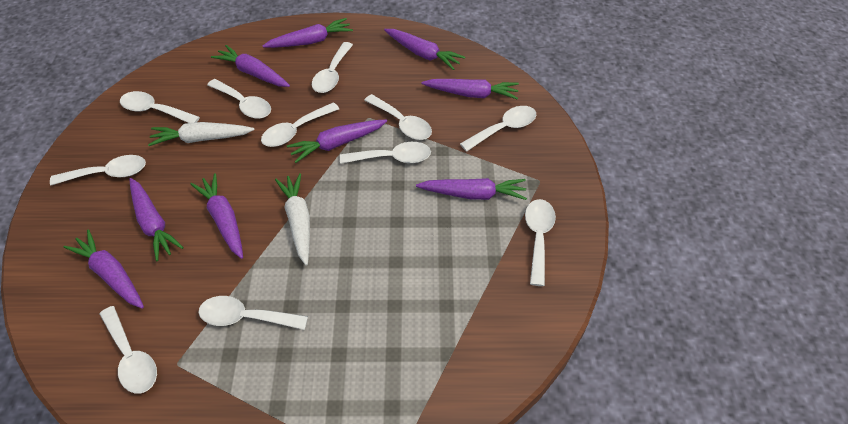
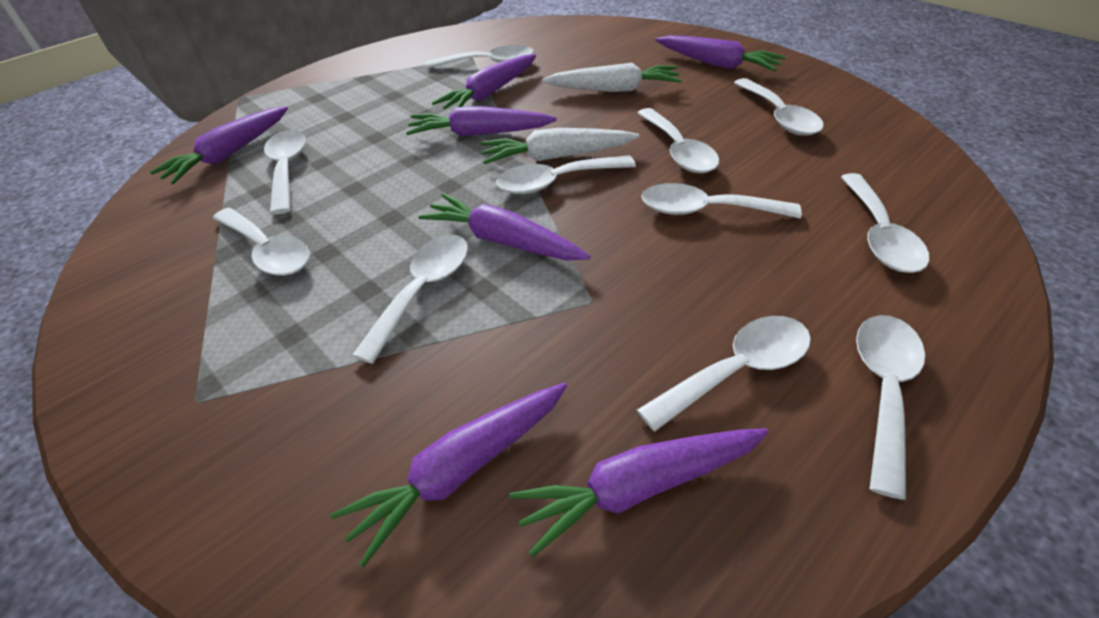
purple carrot: [64,230,144,309] [129,178,184,261] [191,173,243,259] [211,45,290,87] [262,18,353,48] [287,120,387,163] [384,29,465,70] [416,178,527,200] [422,79,519,100] = 9 -> [150,106,288,184] [331,383,567,567] [406,106,557,137] [418,193,590,260] [432,54,536,109] [509,428,769,557] [655,35,785,71] = 7

